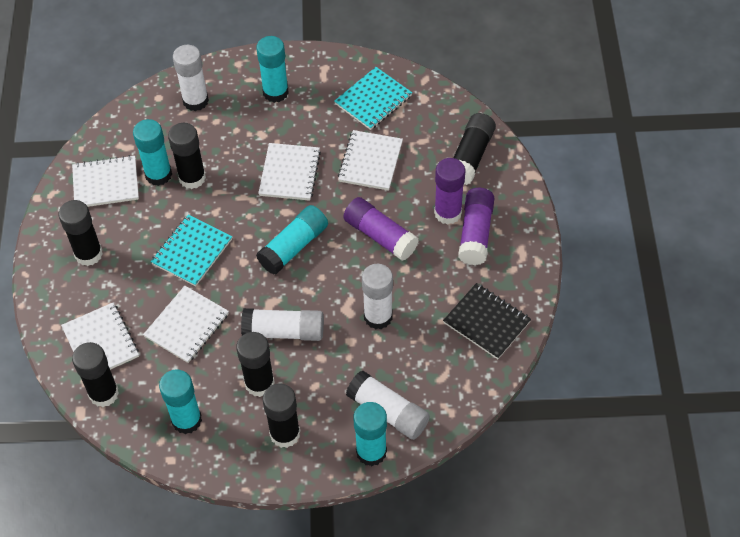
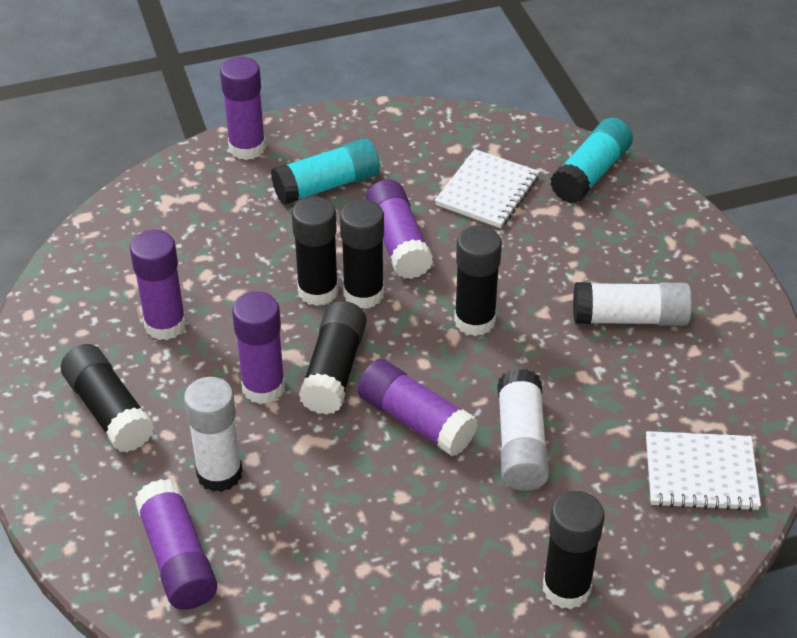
black notebook: [443,283,531,359] = 1 -> none = 0
purple glue stick: [343,197,419,261] [434,158,465,224] [458,188,494,265] = 3 -> [130,230,186,340] [135,479,217,610] [220,57,266,160] [232,292,285,404] [358,359,478,456] [366,180,433,279] = 6
turquoise glue stick: [133,119,172,186] [159,370,202,434] [256,36,289,103] [256,205,328,275] [353,402,387,466] = 5 -> [271,138,380,205] [550,118,633,204] = 2
turquoise notebook: [151,214,232,286] [334,67,412,130] = 2 -> none = 0
white glue stick: [173,45,209,111] [241,308,324,341] [346,370,430,440] [362,264,393,330] = 4 -> [184,377,243,492] [497,369,550,491] [573,282,692,326] = 3
white notebook: [61,303,139,370] [72,155,139,207] [143,286,229,363] [258,143,321,201] [338,130,403,191] = 5 -> [435,149,540,228] [646,431,761,511] = 2

